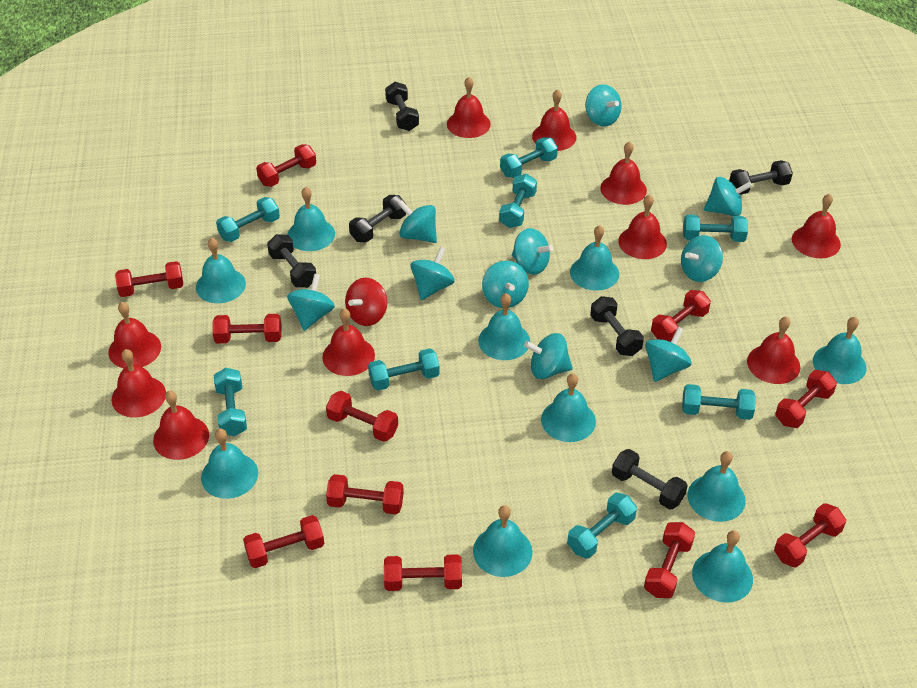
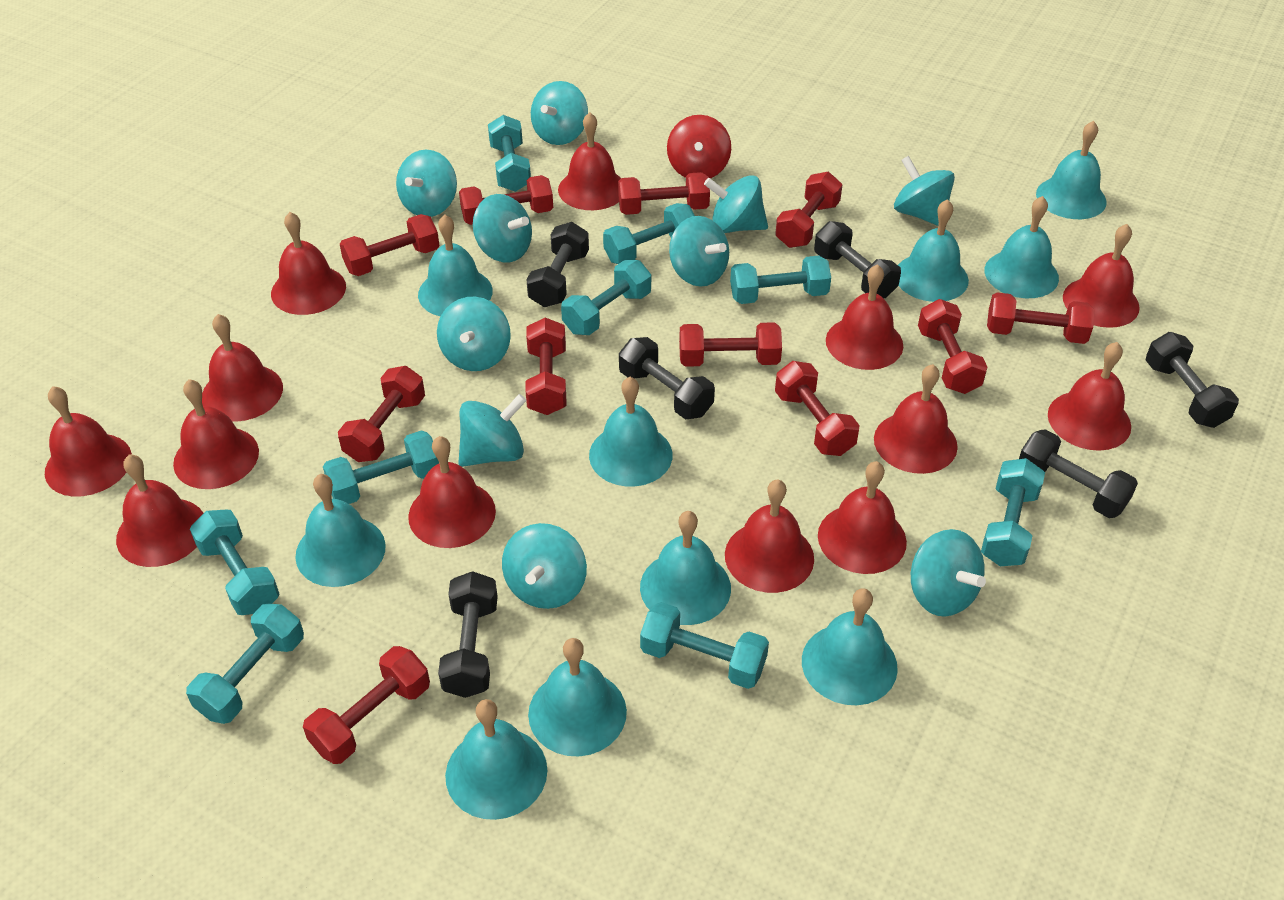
red bell: [108,302,161,368] [111,349,166,418] [153,391,209,460] [322,309,375,376] [447,77,491,138] [532,89,577,151] [600,141,647,205] [618,194,667,259] [747,316,800,384] [792,194,841,258] = 10 -> [45,386,132,496] [116,454,204,567] [173,379,259,489] [202,314,283,422] [271,212,346,315] [408,436,496,548] [558,112,621,210] [725,480,814,593] [818,461,907,574] [826,264,903,370] [874,364,958,474] [1048,342,1131,451] [1063,224,1140,328] = 13
turquoise dumbbell: [214,368,247,436] [216,197,280,242] [368,348,440,391] [499,174,537,228] [500,137,558,178] [567,492,637,559] [682,384,756,420] [683,214,748,242] = 8 -> [186,603,304,724] [190,510,279,615] [323,430,439,504] [488,115,531,192] [561,260,651,335] [603,203,695,264] [640,602,769,689] [730,256,831,304] [981,458,1045,566] = 9

